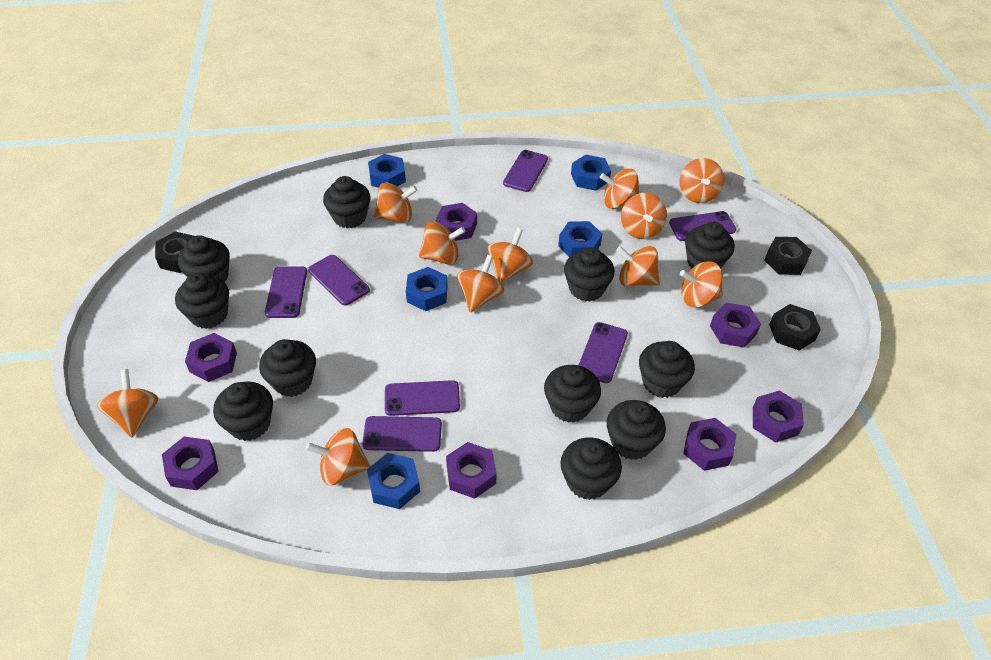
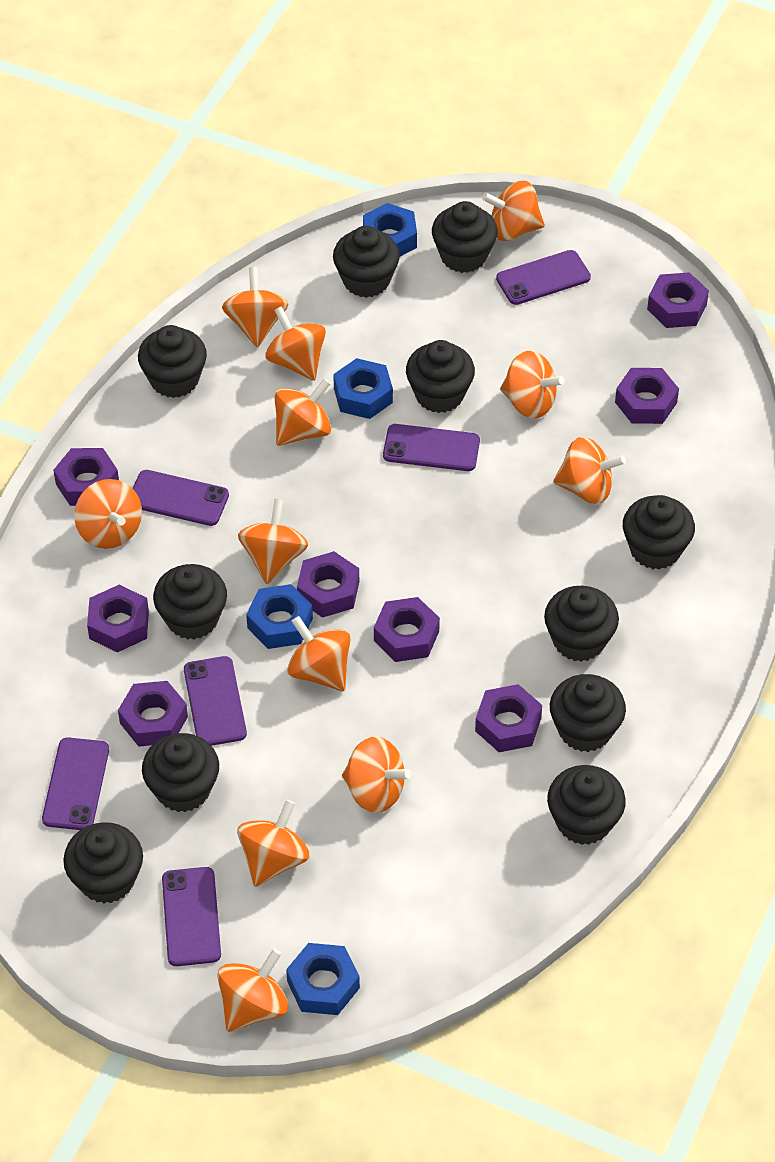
black nut: [155,232,194,273] [764,237,812,275] [769,304,821,351] = 3 -> none = 0
blue nut: [367,453,420,509] [368,154,406,188] [406,267,447,311] [558,221,602,257] [571,155,611,191] = 5 -> [246,584,313,649] [286,943,360,1015] [333,358,393,419] [363,203,417,256] = 4
orange spinning top: [97,369,158,437] [306,428,371,486] [374,183,417,223] [419,221,465,265] [457,255,504,312] [487,228,533,283] [600,169,639,209] [616,246,660,287] [621,193,667,239] [680,158,724,203] [680,261,723,308] = 11 -> [74,479,142,549] [218,949,288,1032] [222,267,288,347] [237,800,309,887] [238,499,308,584] [265,306,326,381] [274,378,331,446] [287,616,351,691] [342,736,411,813] [482,181,545,241] [500,351,565,419] [553,437,626,504] = 12
purple nut: [162,436,219,490] [185,333,237,382] [436,203,477,241] [446,442,497,499] [683,418,736,471] [710,302,761,348] [753,391,804,442] = 7 -> [53,448,119,506] [87,585,149,652] [118,681,188,747] [297,551,359,618] [374,597,440,662] [475,684,542,752] [615,368,679,424] [647,272,709,328] = 8
purple phone: [265,266,307,318] [308,255,370,306] [362,416,442,452] [385,380,460,416] [503,150,548,192] [578,322,628,383] [669,211,736,241] = 7 -> [42,737,109,830] [133,470,229,526] [162,867,221,966] [184,656,247,746] [383,424,480,471] [496,250,591,305] = 6

